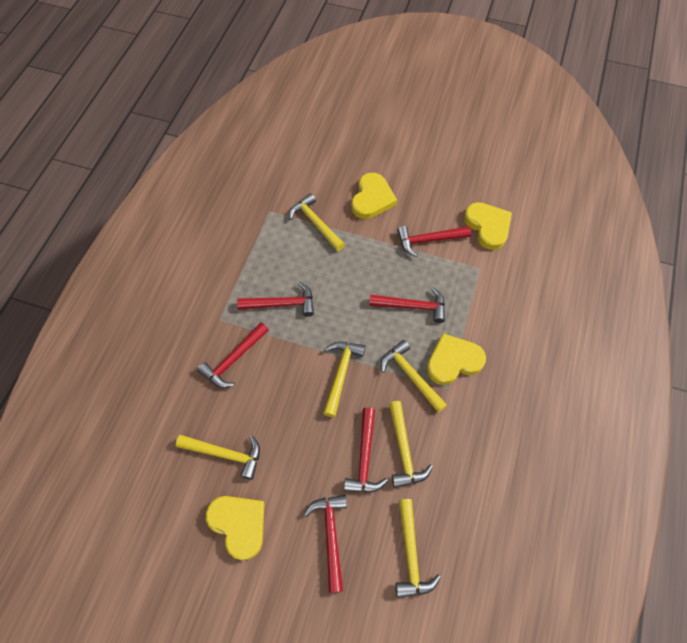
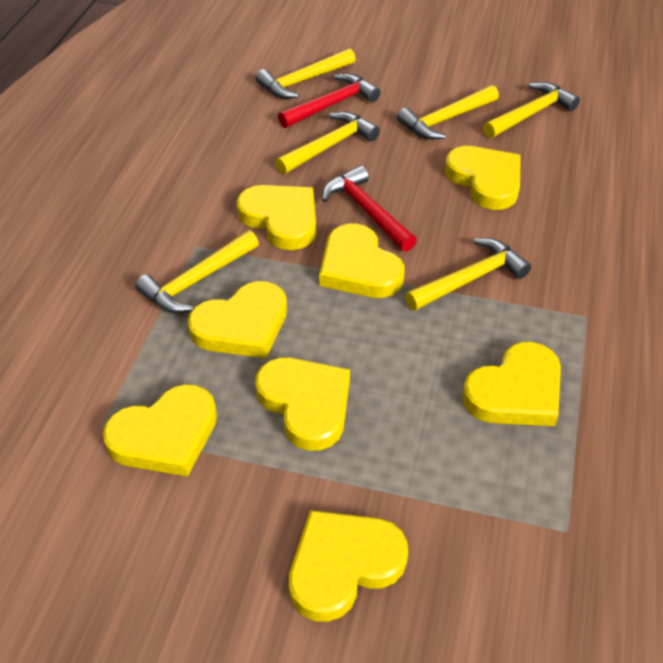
red hammer: [197,322,269,388] [237,282,314,317] [304,495,347,593] [344,408,388,493] [369,287,445,323] [397,226,471,257] = 6 -> [278,73,380,128] [322,165,417,252] = 2
yellow heart: [206,496,265,561] [351,172,397,219] [427,333,486,385] [464,202,512,250] = 4 -> [103,384,217,477] [188,281,287,358] [237,185,316,250] [255,357,350,451] [289,510,408,622] [319,224,404,298] [445,146,521,210] [462,342,561,426] = 8

